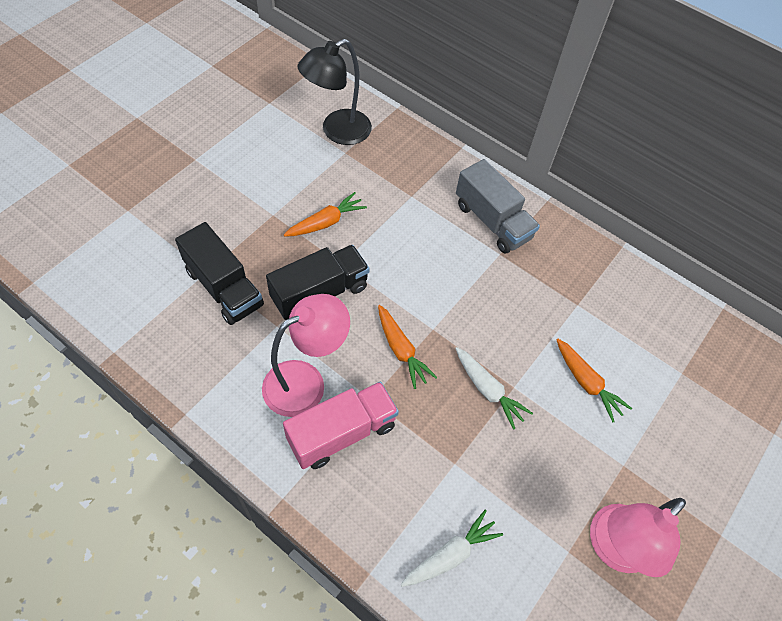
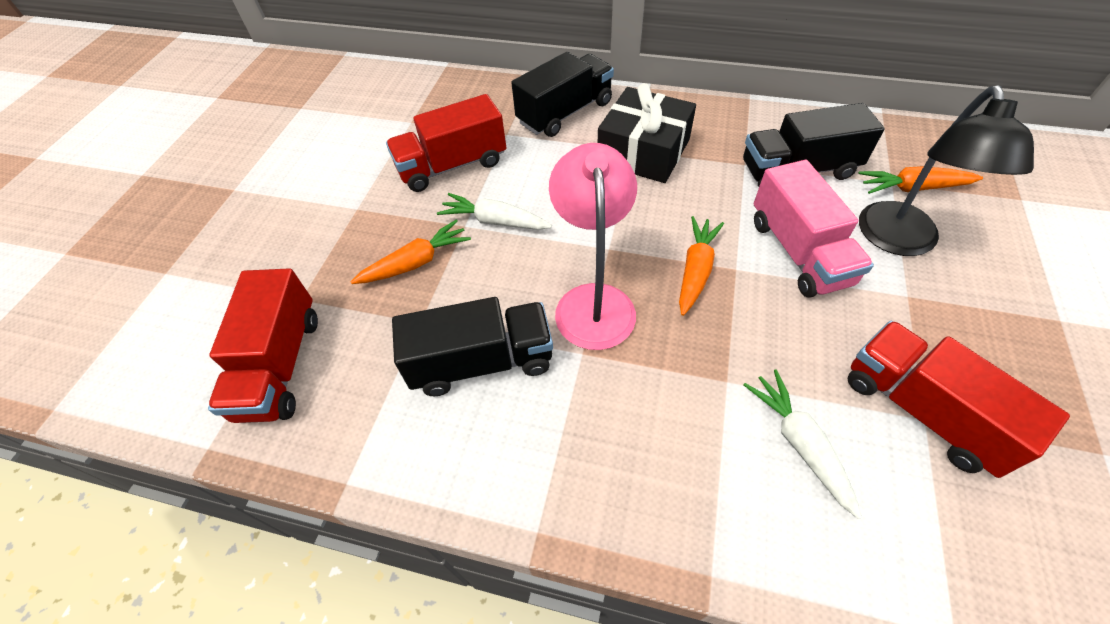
black gift: none = 0 -> [598,83,696,183] = 1
black truck: [175,222,264,325] [266,245,370,320] = 2 -> [392,297,553,396] [511,52,614,137] [743,103,885,187] = 3
grey truck: [456,159,540,254] = 1 -> none = 0
pink lamp: [262,294,350,417] [590,498,686,577] = 2 -> [549,143,637,350] = 1
red truck: none = 0 -> [208,268,318,423] [386,94,506,192] [848,321,1070,478] = 3

